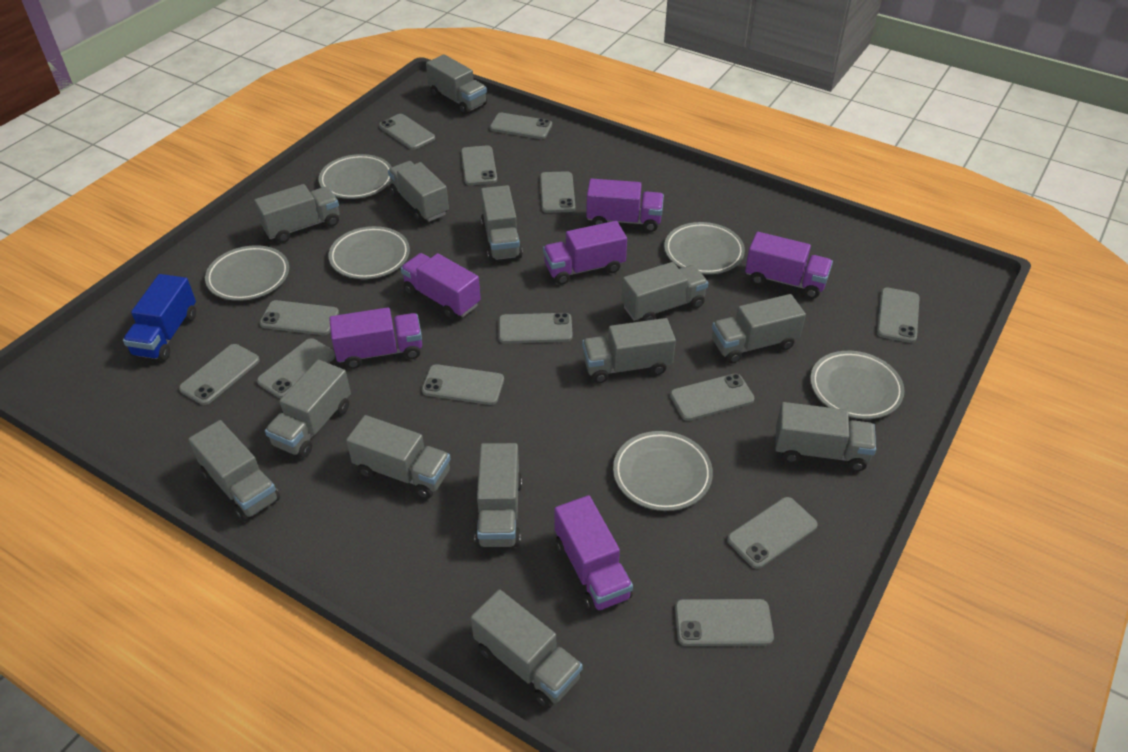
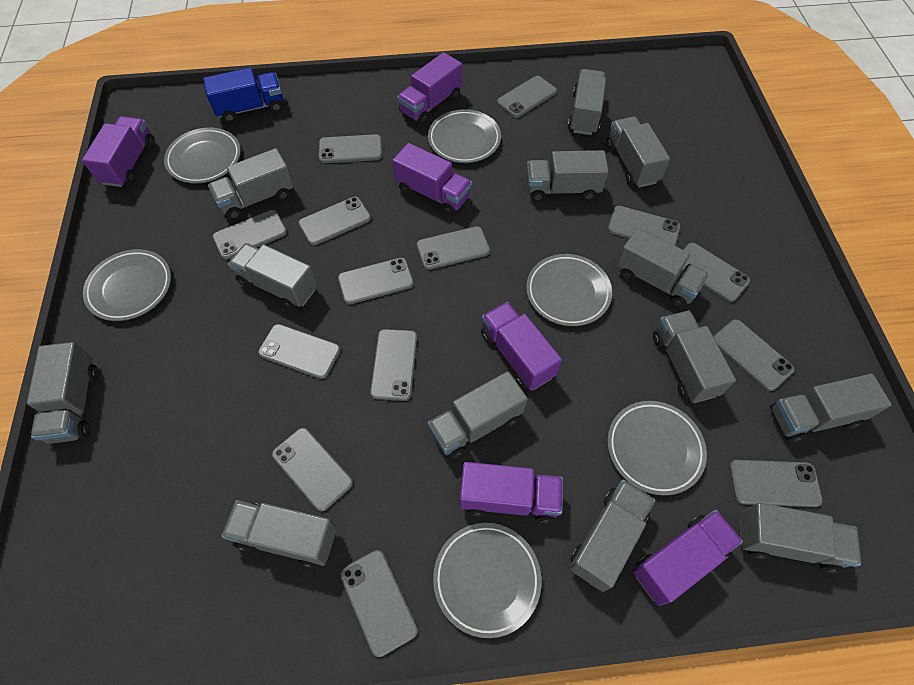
grey phone: [179,344,260,405] [257,338,336,398] [260,300,339,335] [379,114,435,150] [422,364,504,405] [461,145,497,185] [490,113,552,139] [499,313,573,343] [540,171,575,213] [670,373,755,421] [675,599,774,646] [727,497,818,569] [877,288,920,343] = 13 -> [212,210,287,260] [258,324,340,379] [272,428,353,511] [298,197,371,246] [319,134,382,163] [338,258,414,304] [340,550,418,657] [370,329,417,401] [417,226,490,270] [497,76,557,118] [608,206,680,246] [681,243,750,302] [714,319,795,391] [729,460,823,507] = 14

